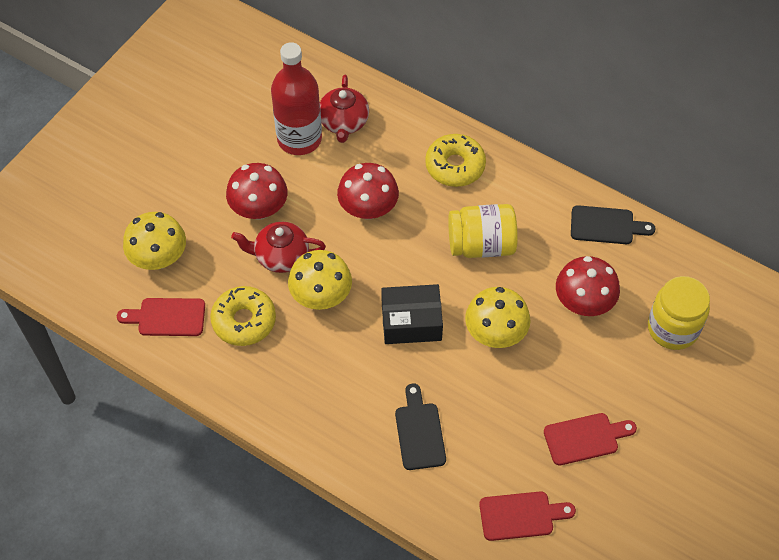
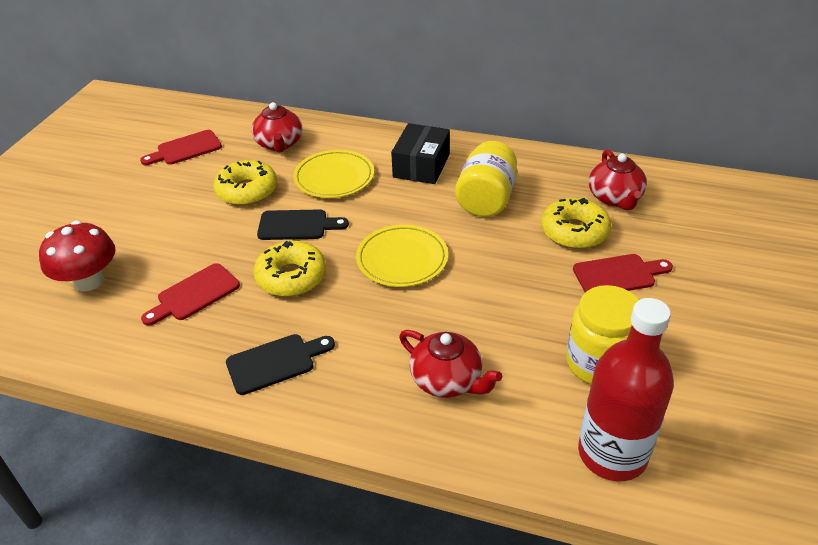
red mushroom: [226,163,288,220] [337,163,399,220] [556,256,620,316] = 3 -> [39,221,115,291] = 1
red teapot: [231,222,326,273] [320,75,369,143] = 2 -> [252,101,302,152] [399,330,502,398] [589,149,647,210] = 3
yellow donut: [210,286,276,346] [425,134,486,187] = 2 -> [213,160,278,206] [254,241,326,297] [541,197,611,249] = 3
yellow mushroom: [123,212,186,270] [288,250,352,310] [465,287,530,348] = 3 -> none = 0
yellow plate: none = 0 -> [293,150,374,198] [356,225,448,287] = 2

